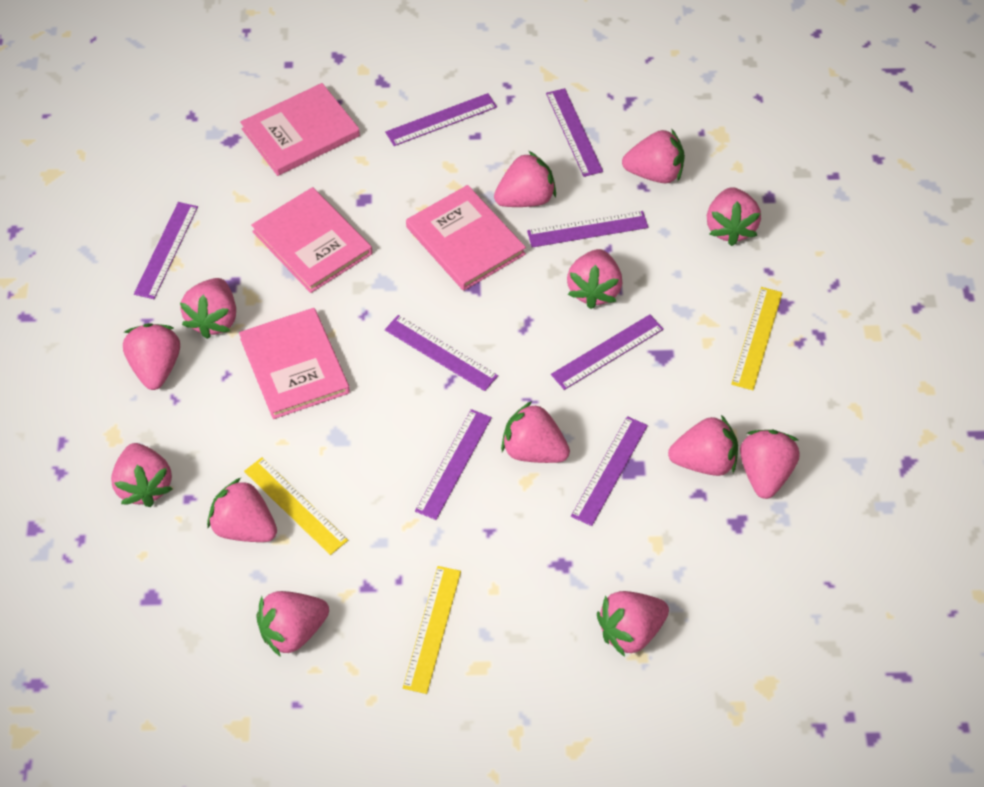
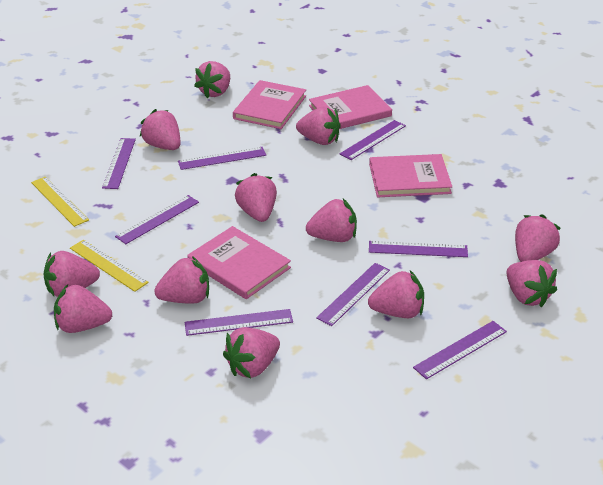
pink strawberry: [111,443,173,507] [123,323,180,390] [180,278,236,339] [207,478,277,542] [256,591,329,657] [494,151,556,207] [501,401,570,463] [567,249,622,309] [597,591,669,657] [622,128,685,183] [668,415,738,476] [707,187,761,246] [740,430,800,499] = 13 -> [44,251,100,297] [54,284,112,333] [140,109,181,150] [154,256,209,304] [194,61,230,98] [223,327,280,378] [235,173,277,222] [296,106,341,145] [306,199,357,242] [368,270,424,318] [506,260,557,307] [515,214,561,262] = 12
yellow ruler: [244,457,348,555] [403,566,461,694] [731,287,783,390] = 3 -> [31,177,89,227] [70,240,149,292] = 2

